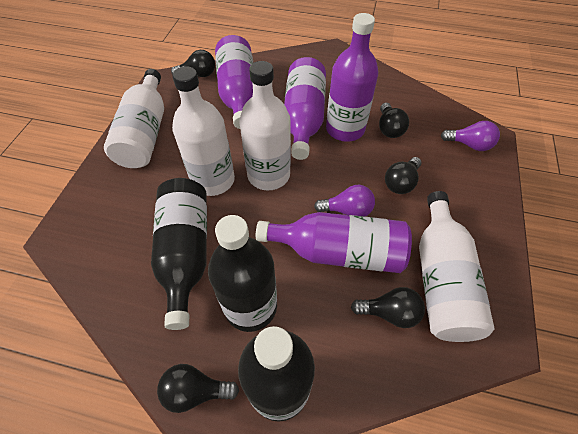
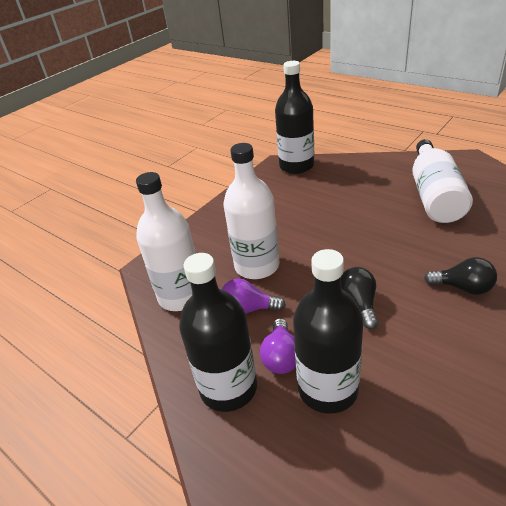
black light bulb: [157,364,239,413] [171,50,215,77] [351,287,425,328] [379,103,409,138] [385,157,422,194] = 5 -> [341,267,378,329] [424,257,497,295] = 2
purple bottle: [215,35,253,129] [256,212,412,273] [284,57,326,160] [326,13,378,142] = 4 -> none = 0
white bottle: [104,69,164,168] [172,66,235,196] [239,61,291,191] [419,191,494,342] = 4 -> [136,172,196,311] [223,143,280,279] [412,139,473,223] = 3

